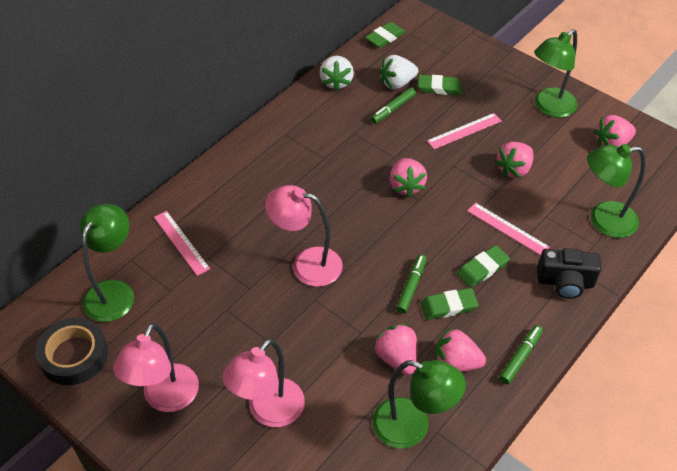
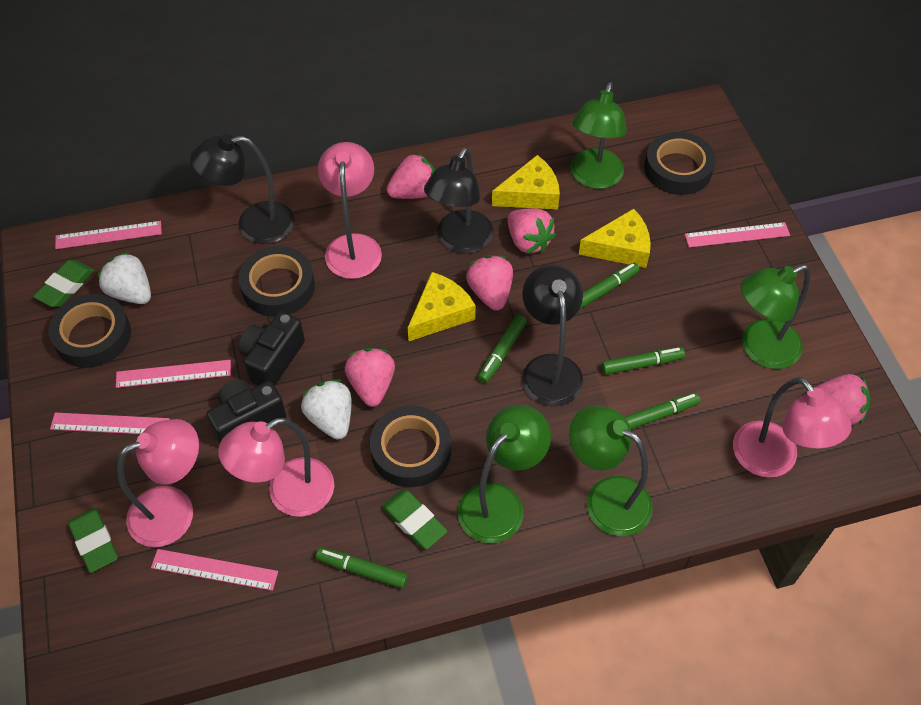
black camera: [537,248,601,299] = 1 -> [207,379,286,444] [238,312,305,386] = 2
black lamp: none = 0 -> [190,134,295,244] [424,147,493,254] [522,265,583,406] = 3
black tape: [35,318,108,385] = 1 -> [48,294,131,368] [239,246,315,317] [370,406,451,487] [644,132,716,195] = 4
green eraser: [365,22,405,48] [418,75,462,95] [420,288,478,320] [457,245,510,288] = 4 -> [33,260,94,307] [68,508,118,573] [382,489,447,549] = 3
green marker: [371,87,416,124] [396,255,427,314] [499,325,543,384] = 3 -> [316,547,408,589] [478,315,527,383] [579,263,640,310] [601,347,685,375] [625,393,701,429] = 5
pink lamp: [113,323,199,412] [222,339,305,427] [265,185,343,287] = 3 -> [117,419,199,547] [218,418,334,517] [318,142,382,279] [733,377,852,478] = 4
pink ruler: [154,211,210,276] [427,113,502,149] [467,203,550,255] = 3 -> [50,413,170,434] [55,221,162,249] [116,360,231,388] [151,549,278,591] [685,222,790,247] = 5
yellow cheese: none = 0 -> [408,272,476,341] [492,155,560,210] [579,209,651,268] = 3

